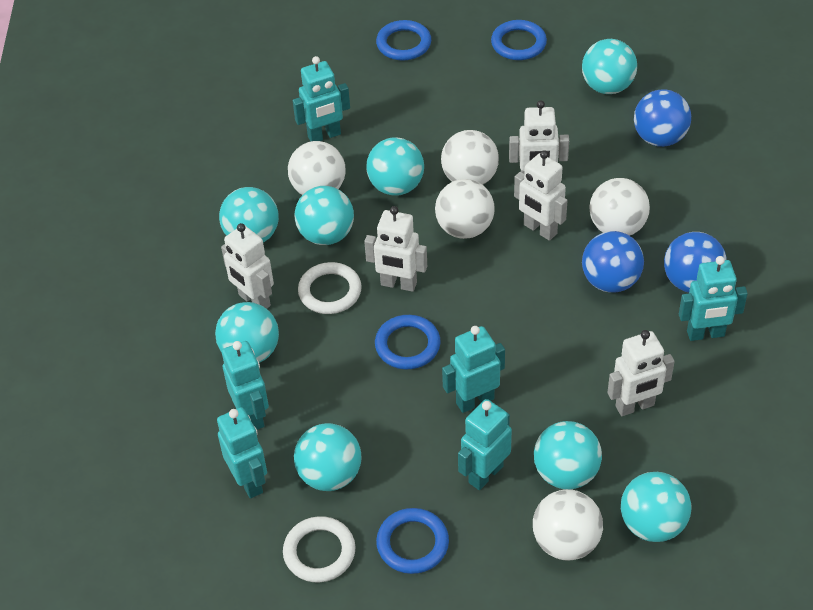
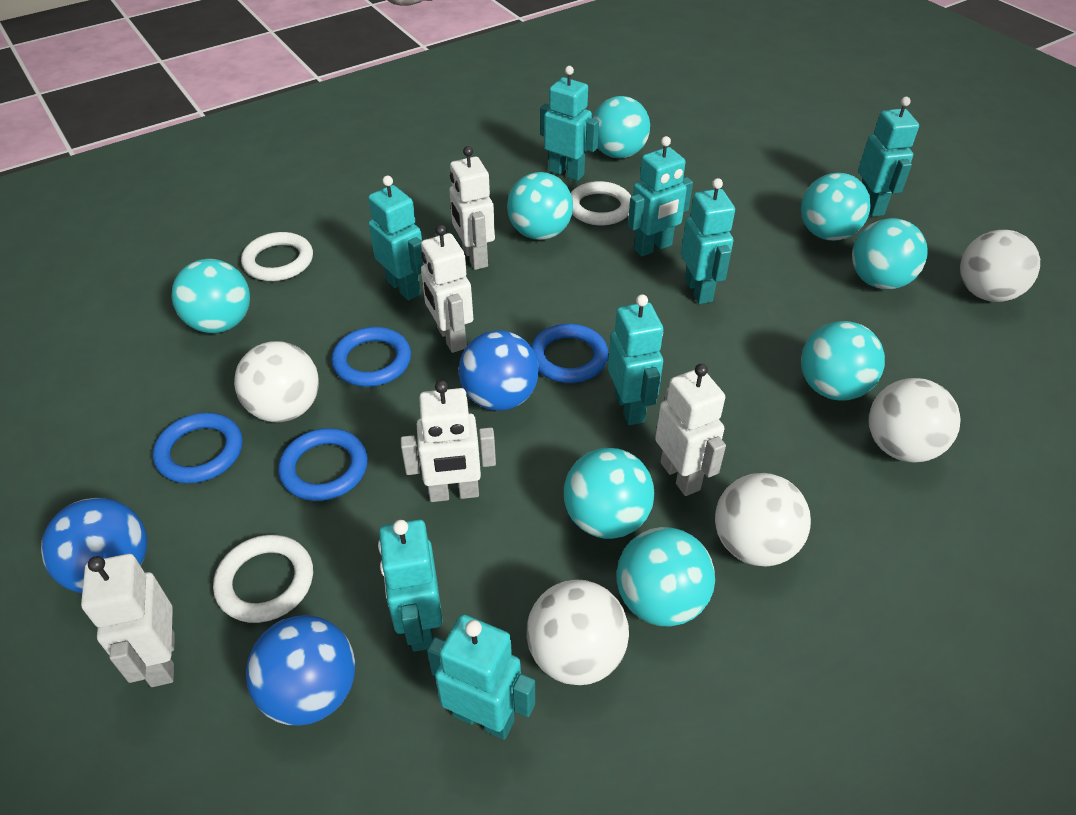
turquoise robot: [217,407,267,498] [222,341,269,430] [293,56,350,141] [442,326,505,413] [458,399,512,490] [679,256,748,341] = 6 -> [368,176,424,300] [378,519,443,652] [427,614,535,740] [540,66,599,181] [608,294,663,425] [628,136,693,256] [681,178,735,304] [858,97,919,217] = 8
white ring: [283,516,355,582] [298,262,362,314] = 2 -> [213,535,313,623] [241,232,313,281] [571,181,631,226] = 3

